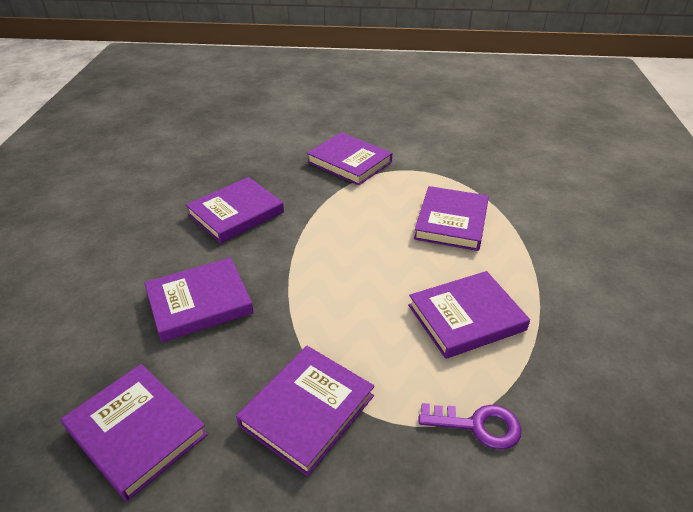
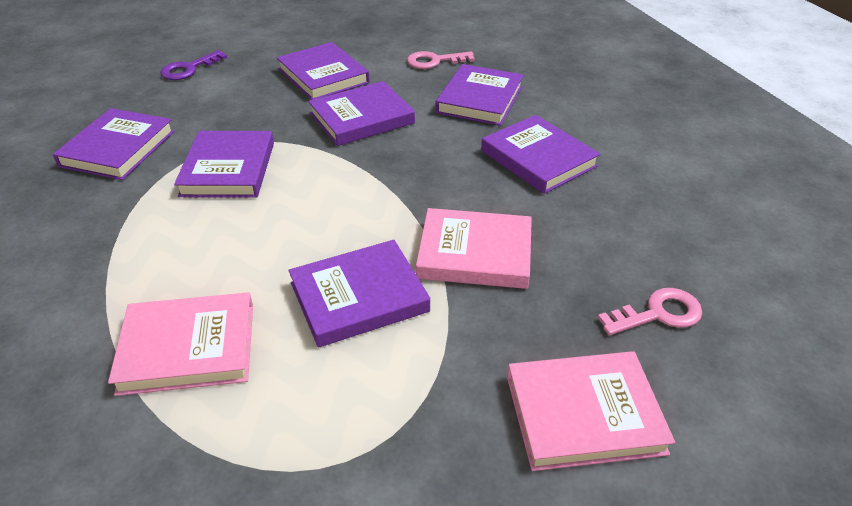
pink book: none = 0 -> [108,292,253,396] [416,208,532,289] [507,351,675,471] = 3
pink key: none = 0 -> [407,51,475,69] [598,288,702,335] = 2

